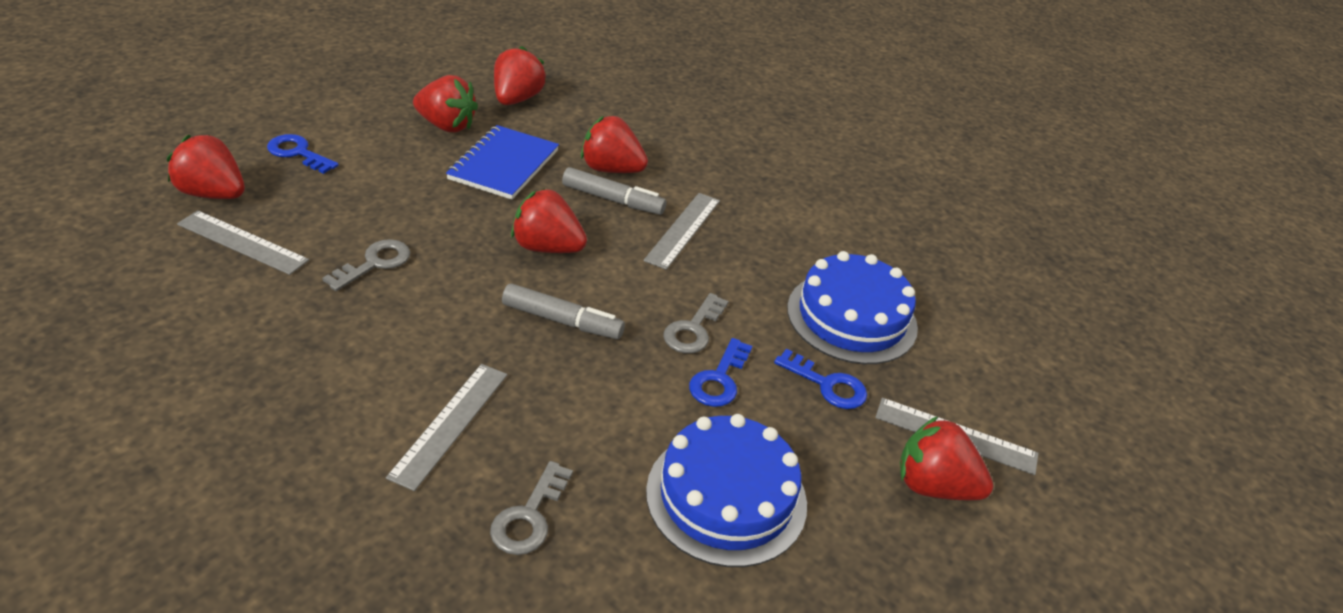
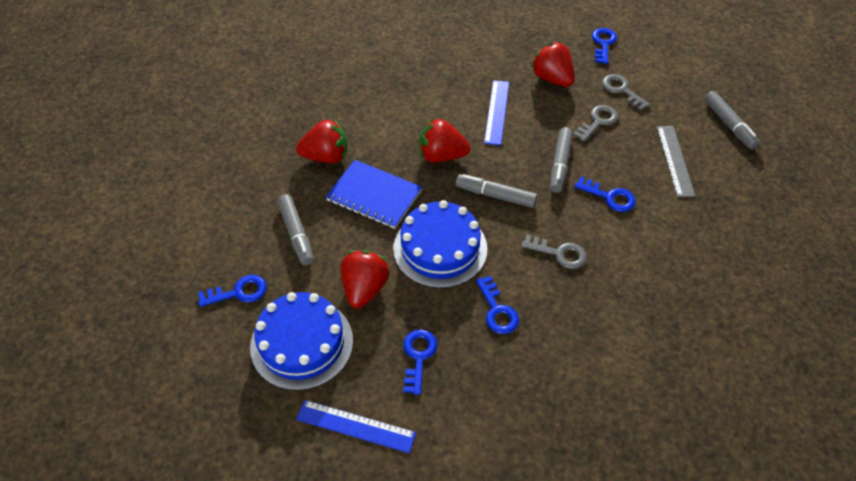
blue key: [267,134,339,174] [689,338,752,407] [774,349,867,409] = 3 -> [198,275,267,307] [403,329,437,395] [476,276,519,334] [575,177,636,212] [592,28,617,64] = 5
blue ruler: none = 0 -> [296,400,416,453] [484,80,509,145] = 2
grey marker: [502,283,625,339] [562,167,667,215] = 2 -> [277,194,314,266] [456,174,537,208] [550,127,573,193] [704,91,760,150] = 4
grey ruler: [177,210,309,275] [386,364,507,491] [643,193,720,270] [875,398,1038,475] = 4 -> [657,126,695,197] = 1
red strawberry: [167,135,245,199] [413,75,478,132] [494,46,546,105] [511,188,587,253] [581,116,648,173] [900,416,993,500] = 6 -> [296,119,347,164] [340,250,390,308] [420,118,471,163] [531,42,575,87] = 4

